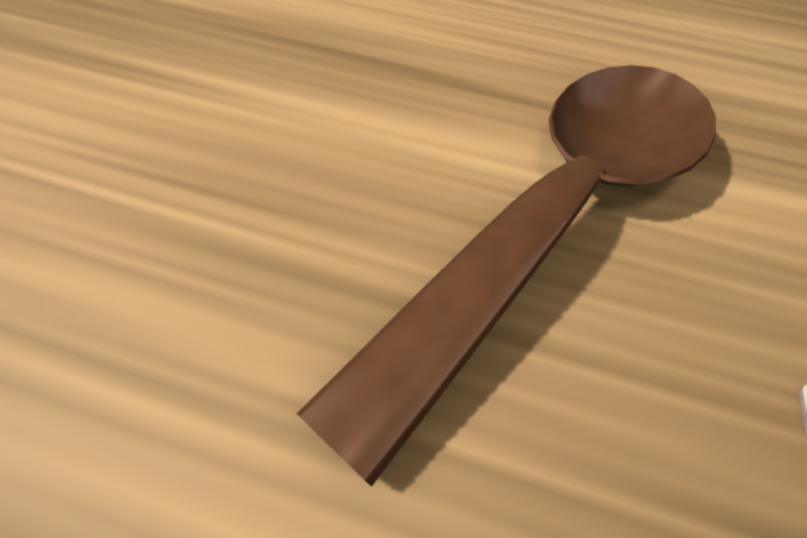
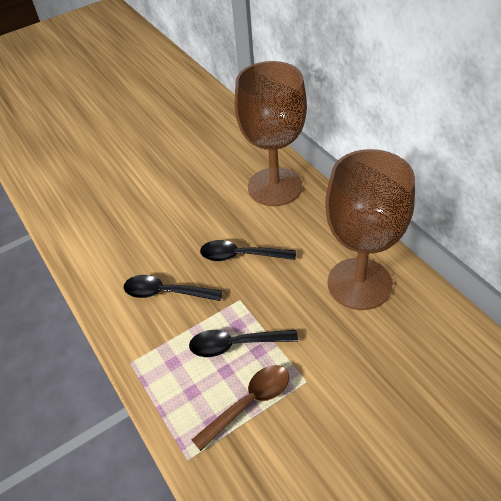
black spoon: none = 0 -> [124,275,222,301] [189,330,298,357] [200,240,296,261] = 3
brown goblet: none = 0 -> [235,61,307,206] [325,149,415,310] = 2

